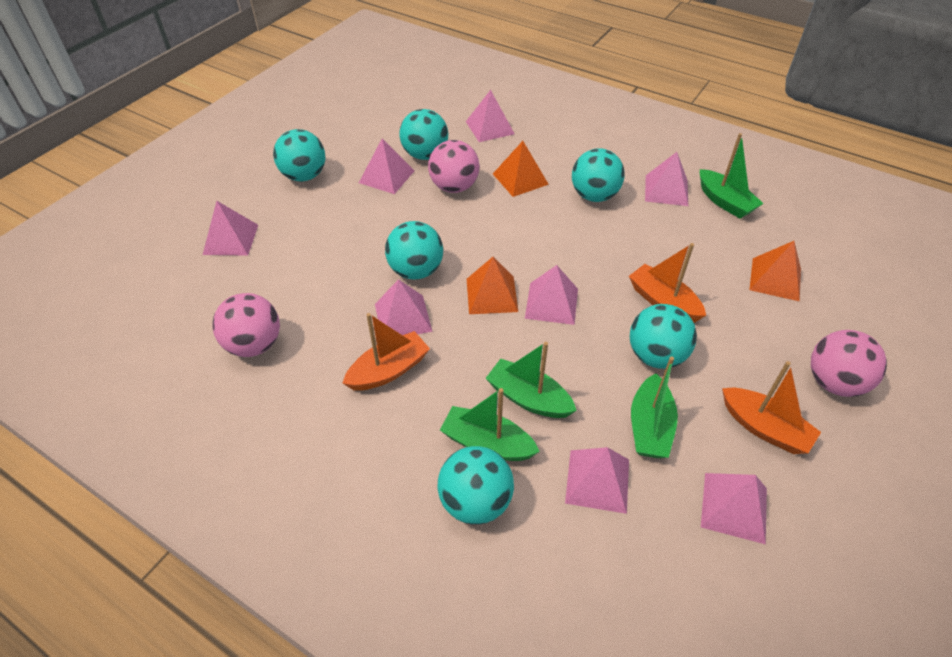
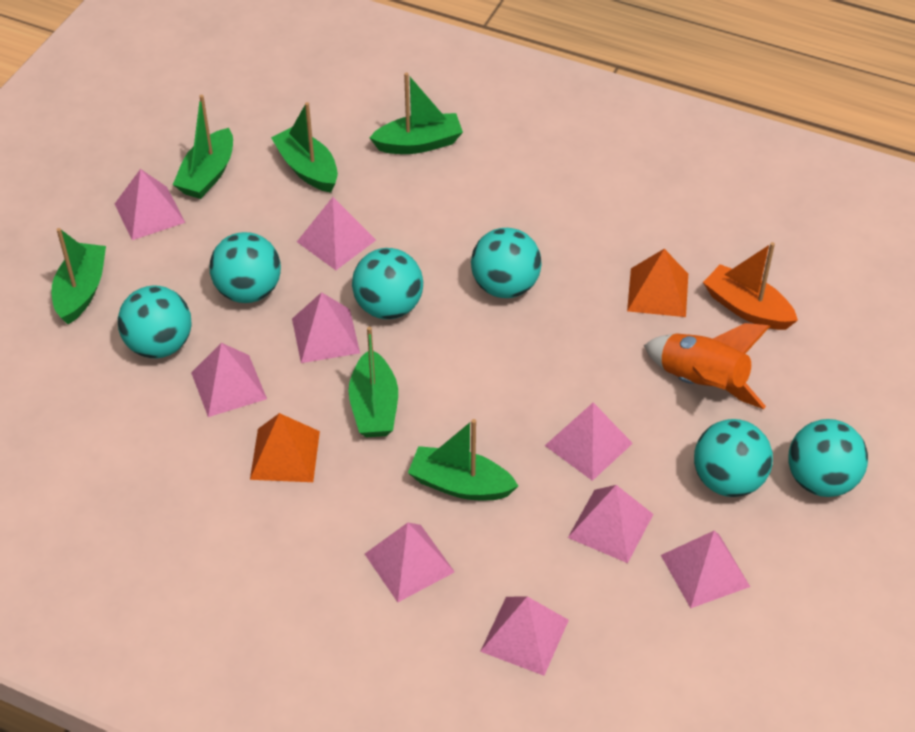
green boat: [440,388,540,461] [485,342,577,418] [631,356,678,458] [700,133,764,219] = 4 -> [51,228,106,324] [173,95,233,199] [271,102,338,193] [348,327,398,438] [369,73,463,154] [408,419,518,500] = 6
orange boat: [343,313,430,391] [629,243,706,323] [722,361,821,454] = 3 -> [703,242,798,330] = 1
orange pyramid: [467,257,518,314] [493,141,549,197] [749,241,801,301] = 3 -> [250,413,320,482] [627,249,688,317] = 2
orange rocket: none = 0 -> [644,323,770,409] = 1
pink ball: [212,293,280,357] [428,140,480,193] [811,330,887,397] = 3 -> none = 0
pink pyramid: [203,201,258,256] [359,138,414,194] [375,279,433,335] [466,90,515,142] [525,265,578,325] [565,447,629,514] [645,152,688,206] [701,473,767,544] = 8 -> [115,169,185,240] [191,343,267,417] [292,292,360,363] [297,197,376,270] [365,523,455,602] [480,596,569,676] [545,402,633,481] [568,485,653,563] [661,531,750,608] = 9

